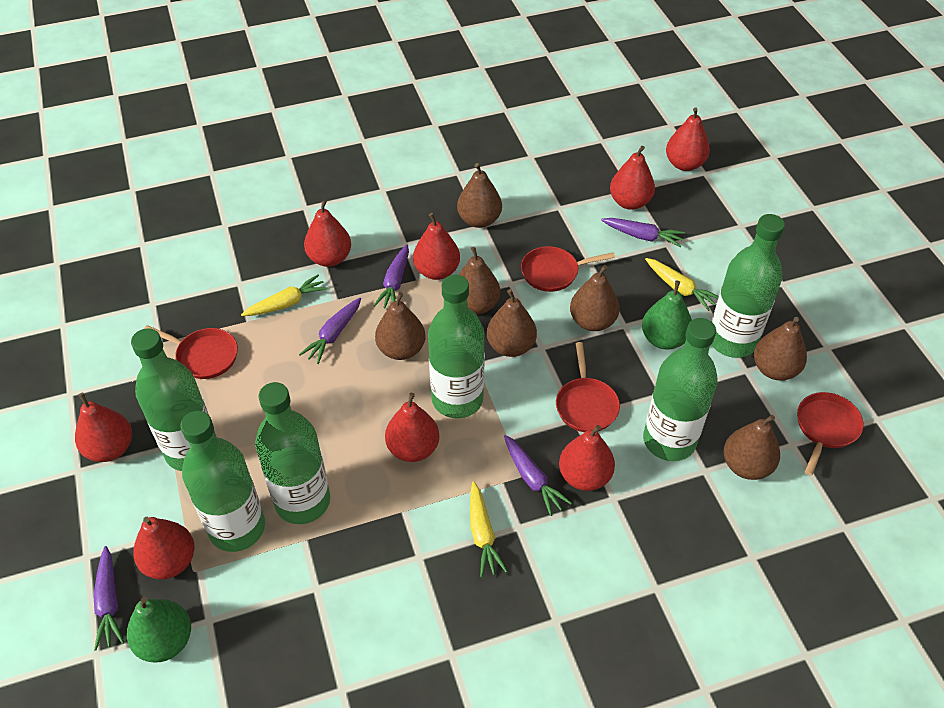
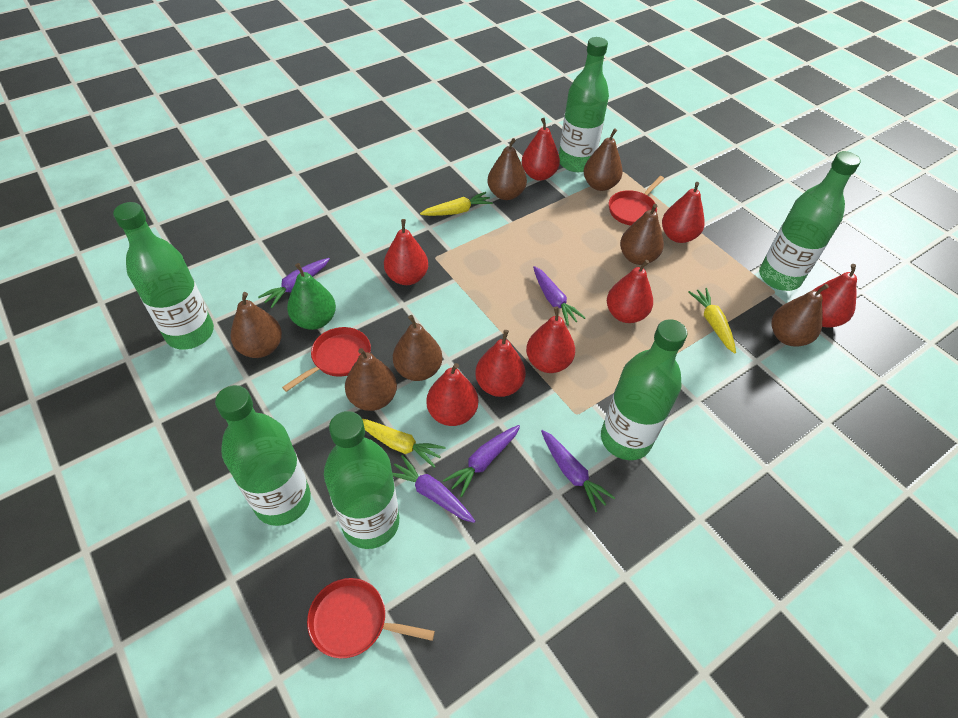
green pear: [127,597,191,663] [642,281,692,350] = 2 -> [287,263,336,330] = 1
red pan: [144,325,238,379] [521,246,615,292] [556,342,620,432] [797,392,864,476] = 4 -> [282,327,371,392] [307,578,435,658] [609,176,664,226] = 3

